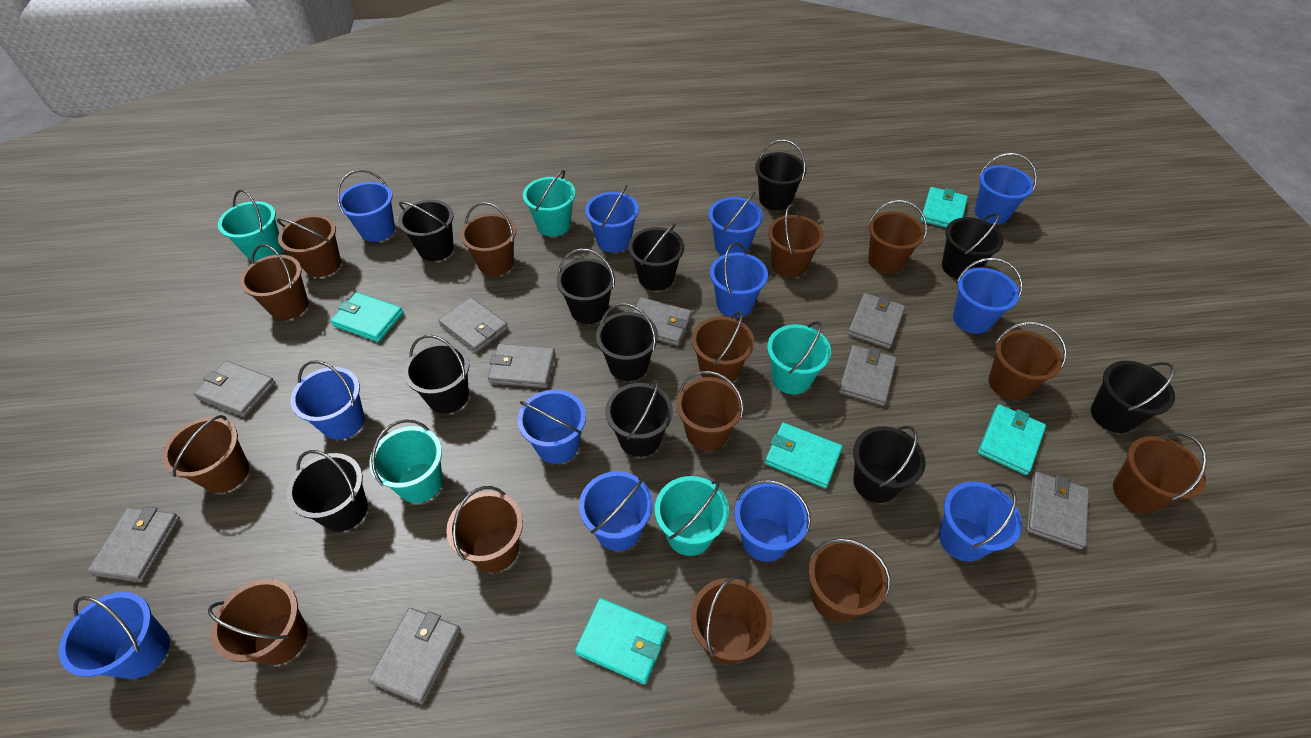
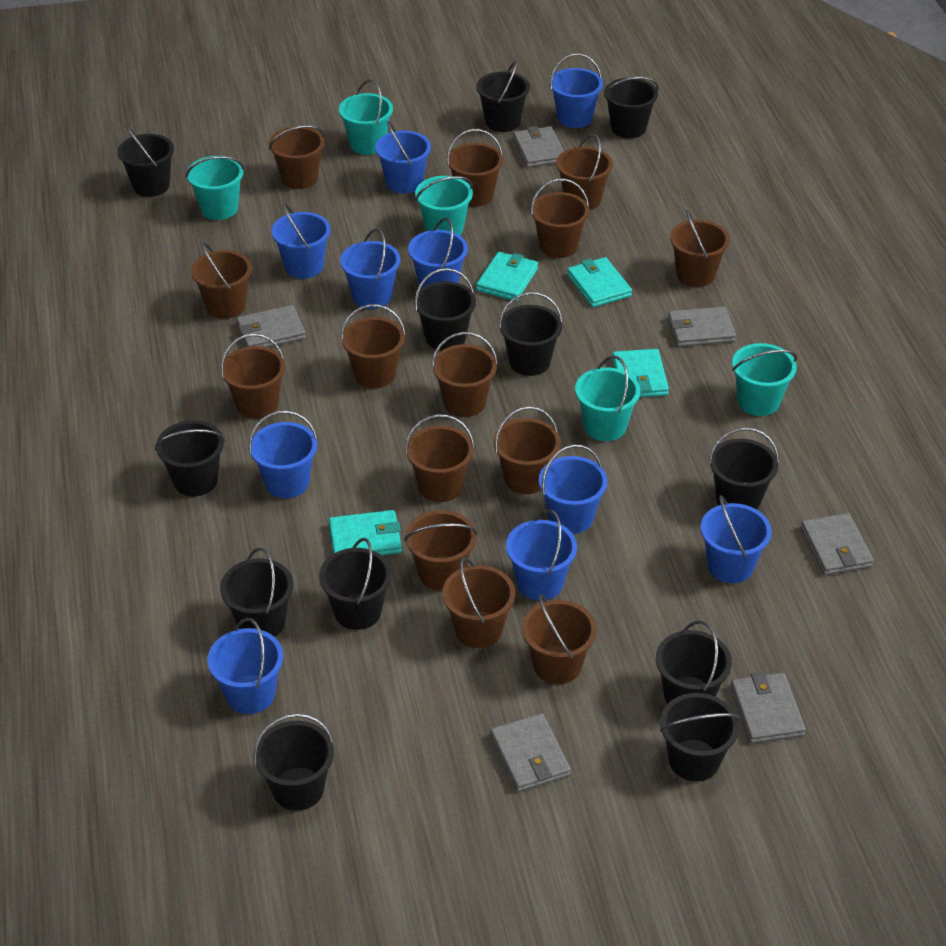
black bucket: [287,450,368,531] [398,200,454,261] [404,335,470,413] [557,248,615,324] [596,303,658,381] [605,379,673,457] [628,223,684,291] [755,140,806,210] [853,426,926,503] [942,213,1003,279] [1091,361,1175,433] = 11 -> [118,126,174,197] [155,420,225,497] [220,548,293,637] [253,713,334,811] [319,538,392,630] [414,268,476,351] [476,61,530,132] [499,292,563,376] [604,77,659,138] [656,620,732,704] [660,693,740,782] [708,427,779,510] = 12
blue bucket: [59,592,170,679] [290,360,365,440] [337,170,395,242] [518,390,586,464] [579,471,653,551] [585,185,639,253] [709,192,763,255] [710,242,768,318] [734,480,811,562] [939,482,1022,562] [953,258,1022,334] [975,153,1037,224] = 12 -> [207,618,283,714] [249,410,318,498] [271,203,331,279] [340,228,400,309] [375,121,431,194] [408,218,468,289] [506,509,577,600] [539,444,608,534] [550,53,603,128] [701,495,772,583] = 10
grey wallet: [87,507,180,582] [194,361,276,417] [368,608,461,704] [438,297,508,353] [488,344,555,388] [633,297,692,346] [839,345,897,406] [848,293,905,349] [1026,472,1089,550] = 9 -> [236,305,306,347] [490,713,571,792] [513,126,564,168] [668,307,736,347] [730,672,806,743] [801,513,874,575] = 6
turquoise wallet: [330,292,403,342] [575,598,667,684] [765,423,842,488] [921,187,968,228] [978,404,1046,475] = 5 -> [329,510,402,555] [476,252,538,301] [567,257,632,307] [612,349,669,397] = 4

